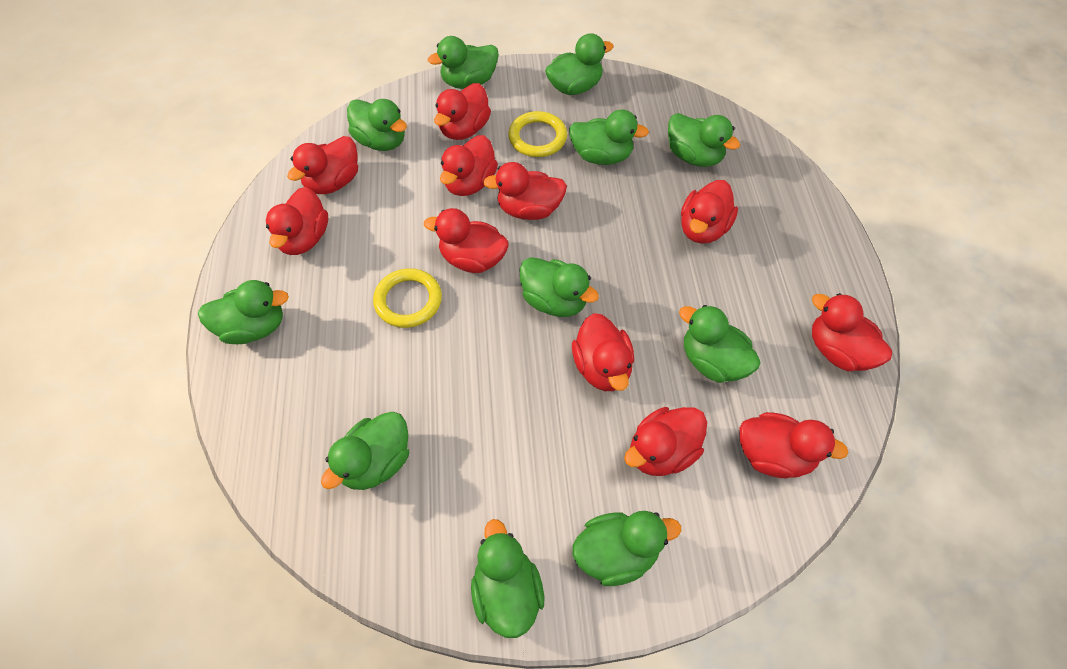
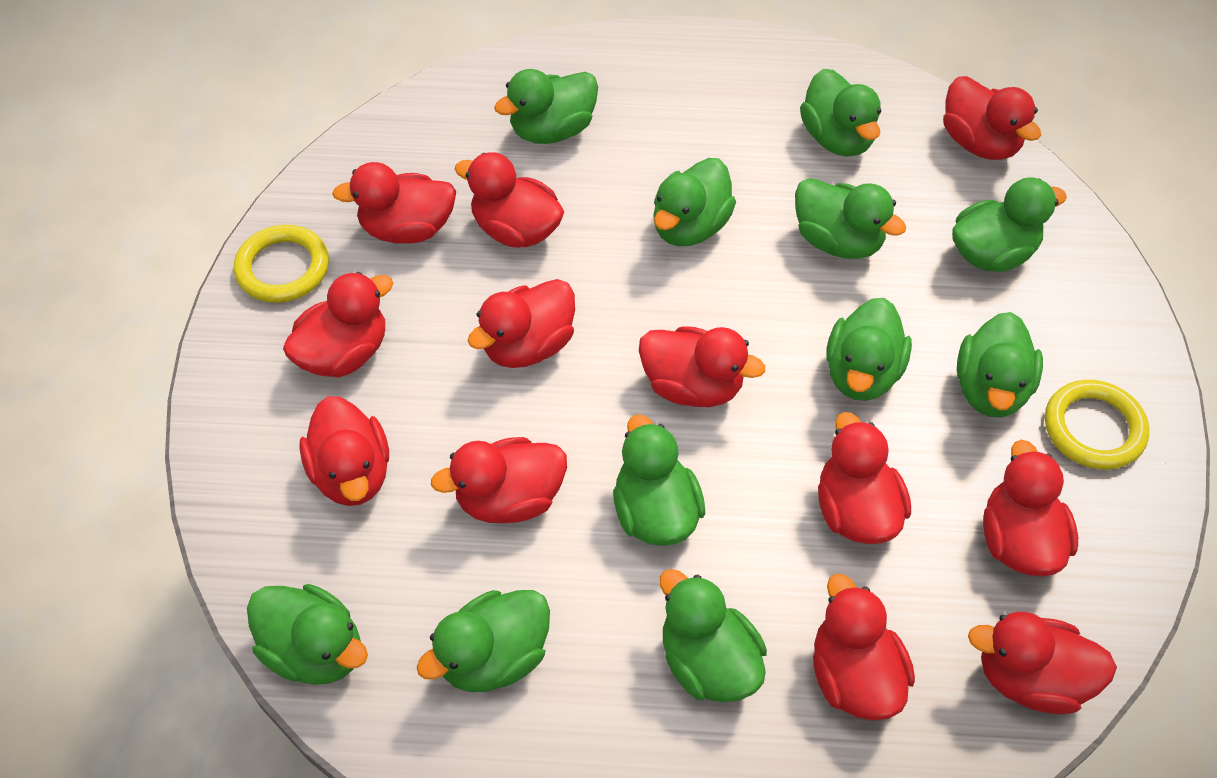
red duck: [266,187,328,255] [287,136,358,194] [424,208,509,273] [434,83,491,140] [440,135,498,196] [483,162,567,220] [572,313,634,391] [624,407,707,476] [681,180,738,244] [740,412,849,478] [812,293,892,371] = 11 -> [283,272,393,377] [299,396,389,506] [332,162,456,244] [431,437,567,523] [455,152,564,248] [468,279,575,368] [639,326,765,407] [813,574,915,721] [818,412,911,544] [943,76,1041,160] [968,612,1117,714] [983,440,1078,577] = 12

